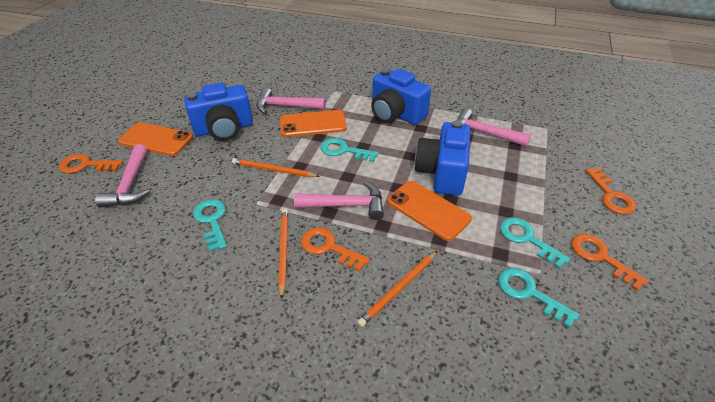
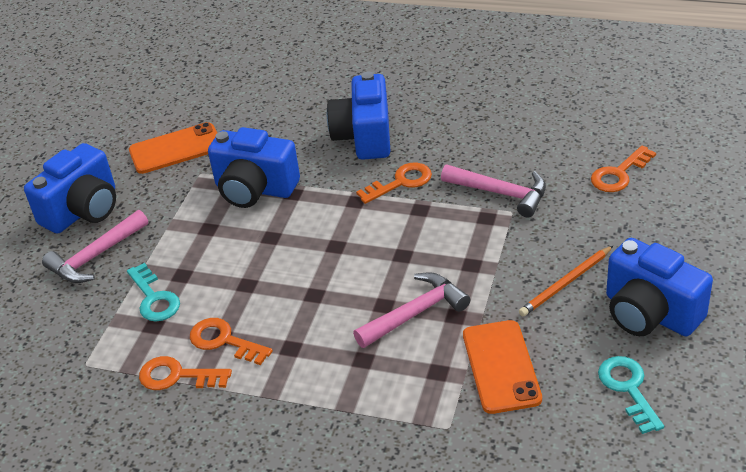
blue camera: [184,82,253,141] [371,69,431,125] [415,120,470,196] = 3 -> [24,143,116,234] [208,127,300,208] [327,71,390,160] [606,238,713,336] = 4
orange pencil: [232,158,320,177] [278,209,288,299] [357,251,437,327] = 3 -> [519,246,613,316] = 1
orange phone: [118,122,193,156] [280,110,347,137] [387,181,472,241] = 3 -> [129,122,217,174] [463,320,542,414] = 2
pink hammer: [95,144,150,208] [257,87,325,114] [294,181,384,220] [457,108,531,147] = 4 -> [42,210,148,283] [353,272,470,348] [441,165,546,218] = 3
turquoise key: [193,199,227,252] [320,138,379,162] [498,268,579,328] [500,217,570,269] = 4 -> [127,263,180,321] [598,356,664,434] = 2

